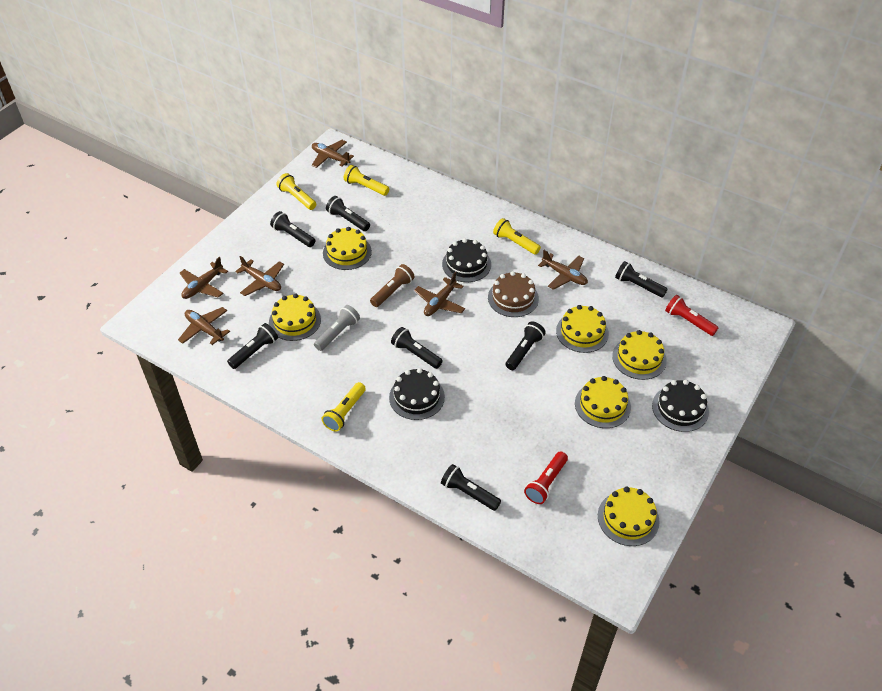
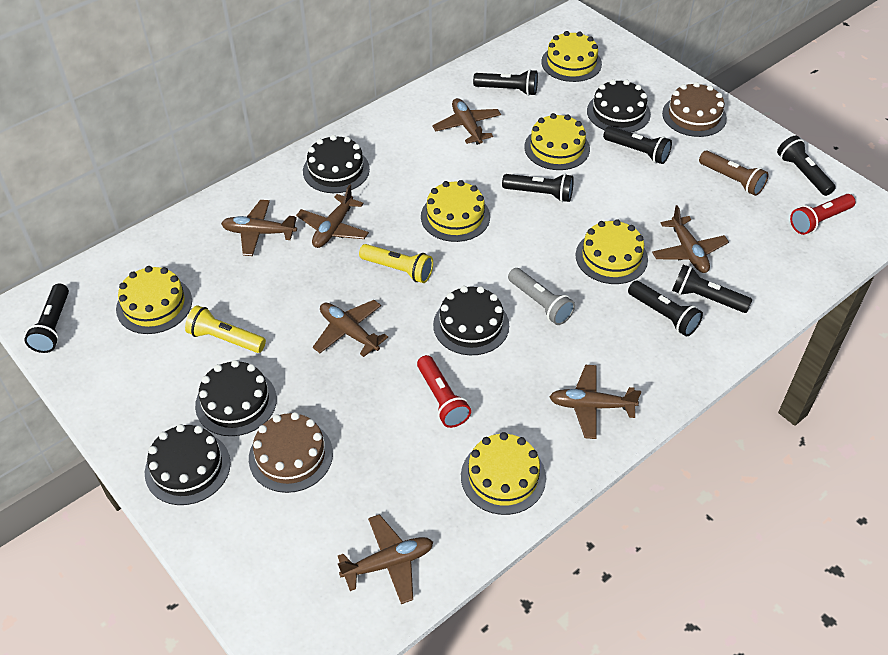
black cake: [389,368,445,420] [442,238,491,282] [652,380,709,432] = 3 -> [145,424,231,505] [195,360,277,436] [303,135,370,193] [433,286,509,355] [587,79,651,133] = 5
brown cake: [488,271,539,317] = 1 -> [249,412,333,493] [662,82,727,137] = 2
brown plane: [178,307,230,345] [180,257,228,299] [235,256,284,296] [312,140,354,168] [414,272,465,316] [538,250,588,290] = 6 -> [221,200,297,256] [296,184,369,248] [313,300,388,357] [338,514,433,604] [432,98,501,145] [550,365,641,439] [652,205,729,273] = 7
yellow flashlight: [276,173,316,210] [322,382,366,432] [344,165,389,196] [493,218,541,255] = 4 -> [185,305,266,353] [359,244,433,283] = 2

